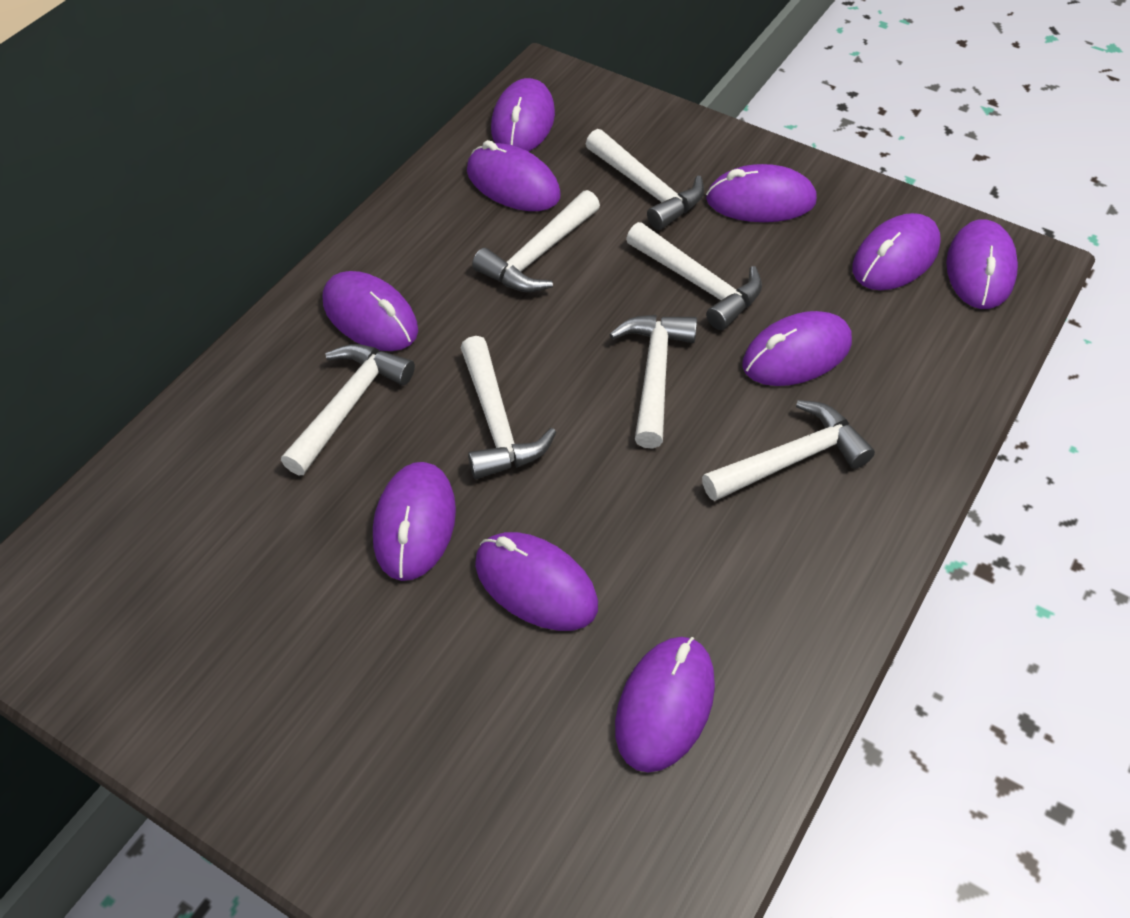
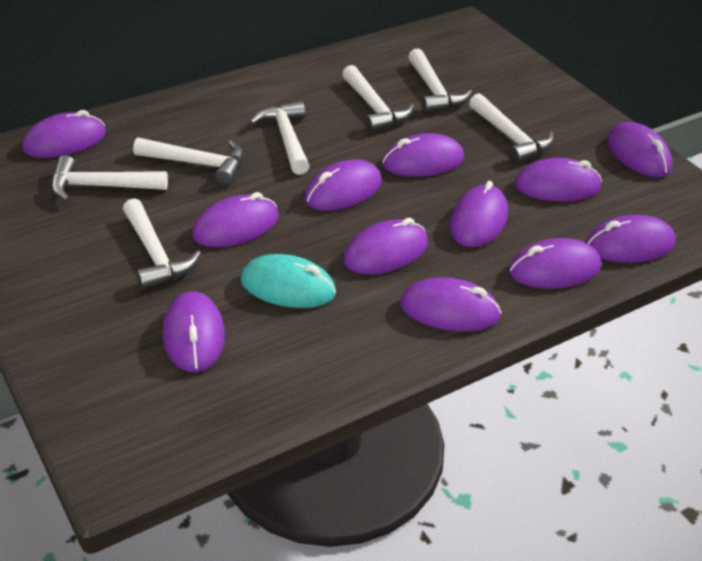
purple mouse: [323,271,418,351] [373,462,456,581] [467,140,561,211] [475,532,598,631] [491,78,555,152] [615,637,715,773] [706,164,817,222] [742,311,852,386] [852,213,941,290] [946,219,1018,309] = 10 -> [22,110,106,158] [163,291,225,372] [192,192,279,247] [305,159,382,211] [343,218,428,274] [382,133,464,177] [400,277,502,332] [449,181,508,247] [509,238,601,289] [515,158,602,202] [586,215,676,263] [607,122,672,177] = 12
turquoise mouse: none = 0 -> [240,254,336,308] = 1

